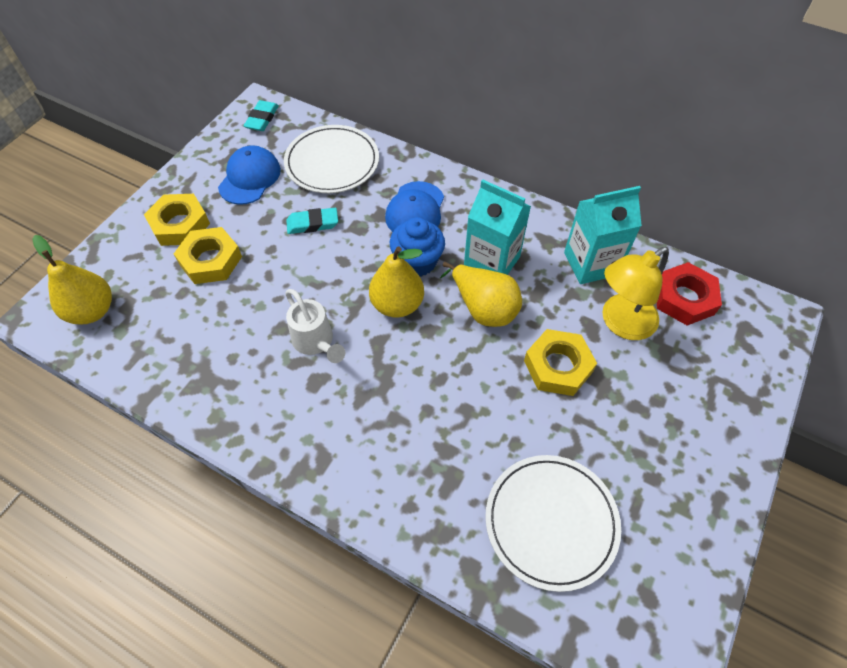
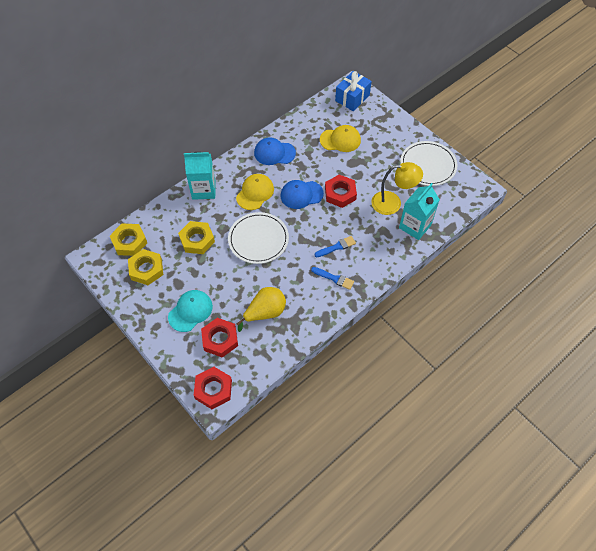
blue brush: none = 0 -> [311,267,354,290] [314,236,356,257] = 2
blue cupcake: [390,217,445,276] = 1 -> none = 0
blue gift: none = 0 -> [335,71,372,111] = 1
red nut: [657,262,722,325] = 1 -> [194,367,232,409] [201,318,238,358] [325,174,357,208] = 3
turquoise cap: none = 0 -> [168,290,213,332] = 1
turquoise eraser: [244,100,279,131] [286,208,338,234] = 2 -> none = 0
white watering can: [286,289,345,363] = 1 -> none = 0
yellow cap: none = 0 -> [236,174,274,210] [320,125,361,152] = 2
yellow pear: [32,235,112,325] [369,246,424,318] [440,262,522,327] = 3 -> [236,287,286,332] = 1

